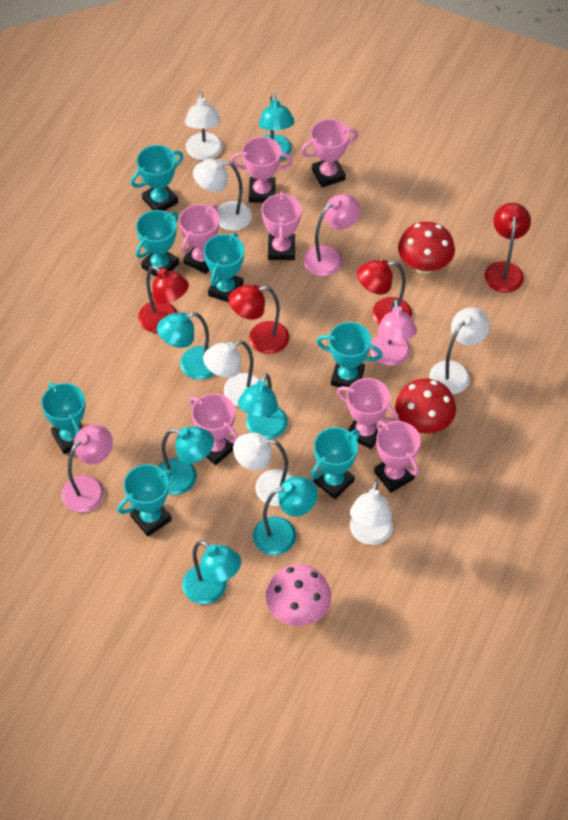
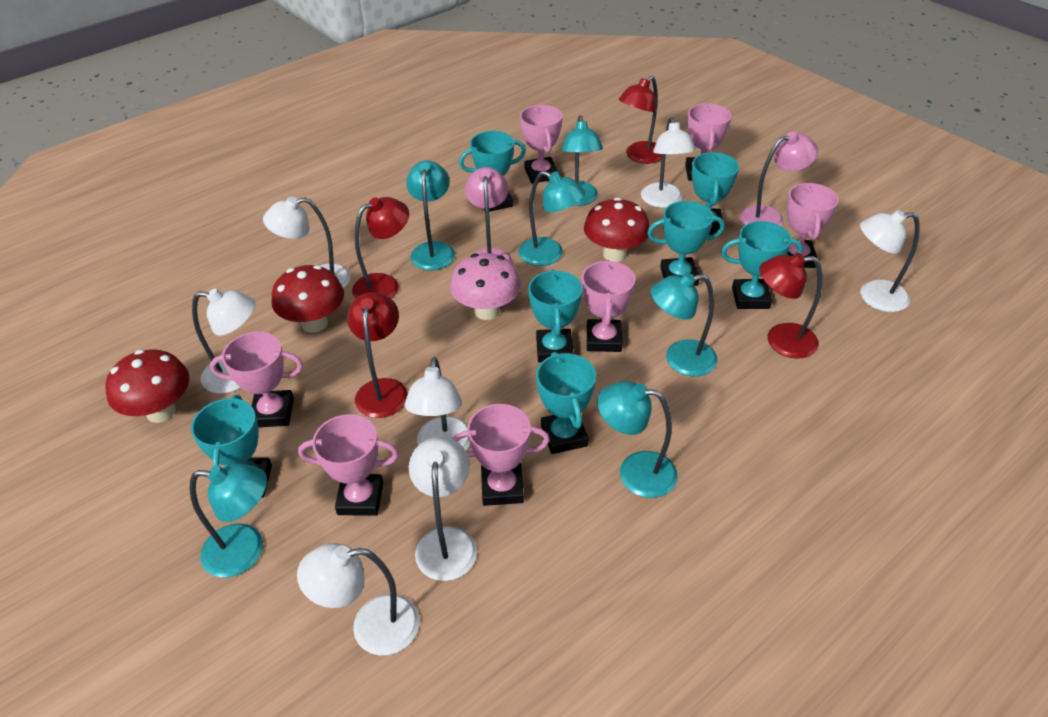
pink lamp: [61,424,113,512] [304,194,361,276] [370,299,417,366] = 3 -> [465,167,513,264] [740,132,818,226] = 2
red mushroom: [395,378,456,434] [398,222,455,274] = 2 -> [105,349,189,423] [271,265,344,332] [584,197,650,262] = 3
white lamp: [185,92,223,161] [193,159,252,231] [203,340,260,407] [233,433,294,506] [350,480,393,545] [429,307,490,394] = 6 -> [192,288,256,394] [263,197,351,288] [297,543,420,656] [405,357,470,450] [409,437,477,581] [641,117,696,208] [860,210,920,312] = 7

